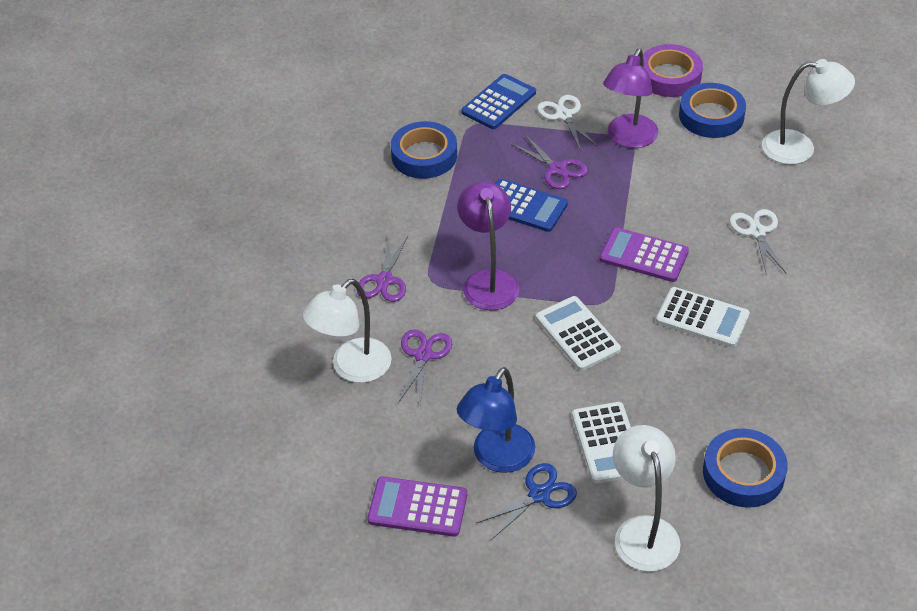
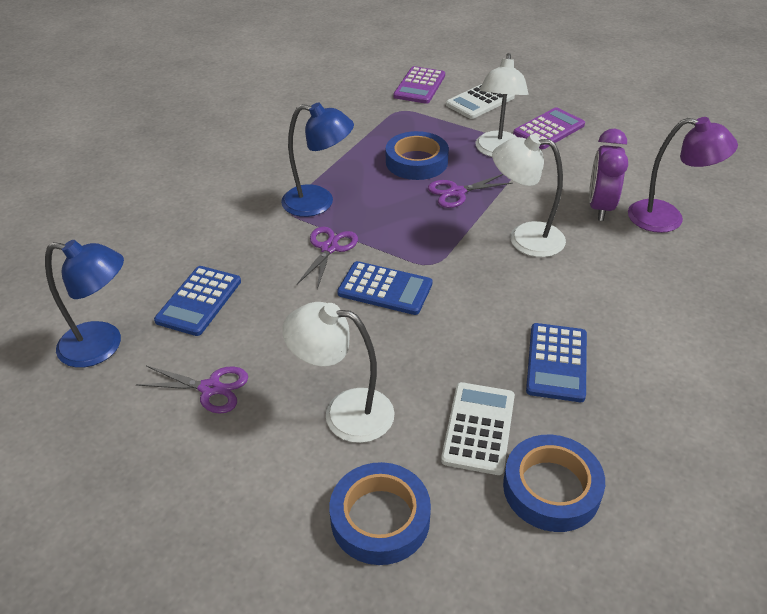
blue calculator: [462,74,536,129] [495,179,568,232] = 2 -> [154,266,241,336] [337,261,433,315] [526,323,587,402] = 3
blue lamp: [457,367,535,473] = 1 -> [45,240,124,368] [281,103,354,217] = 2
blue scissors: [477,463,577,540] = 1 -> none = 0
purple clock: none = 0 -> [589,129,628,221] = 1
purple lamp: [457,181,519,311] [603,49,658,148] = 2 -> [628,117,738,233] = 1
purple tape: [643,44,703,97] = 1 -> none = 0
white calculator: [536,296,621,371] [572,402,631,483] [656,287,750,347] = 3 -> [441,382,515,475] [446,84,515,119] = 2
white scissors: [537,95,598,151] [730,209,787,276] = 2 -> none = 0

